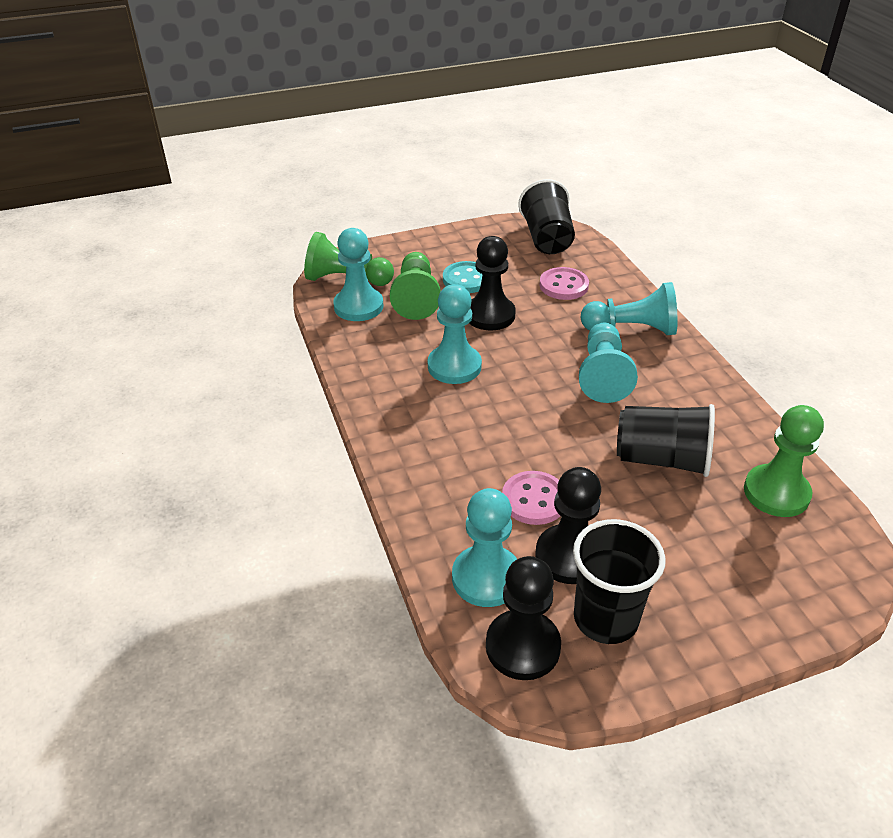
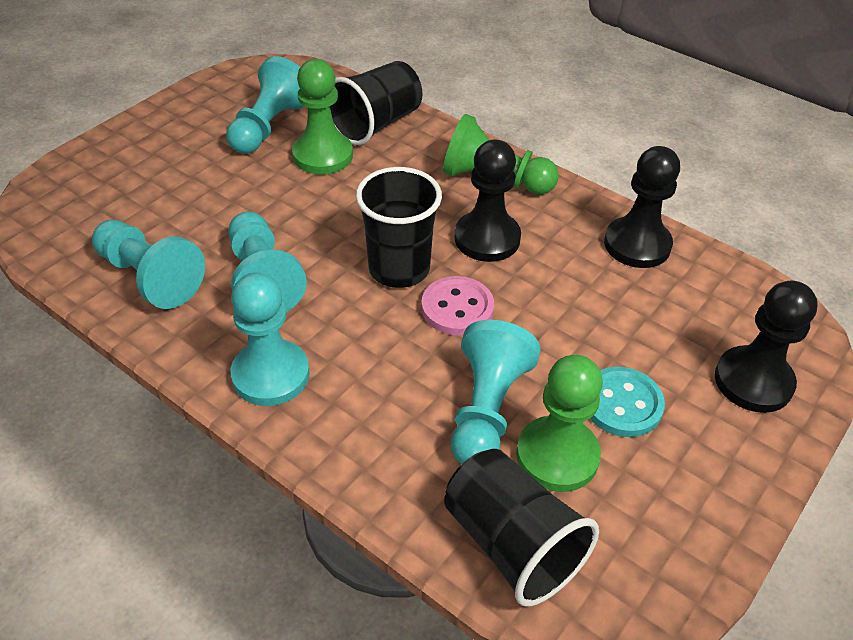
pink button: [502,471,560,525] [539,267,589,300] = 2 -> [421,276,494,335] = 1

